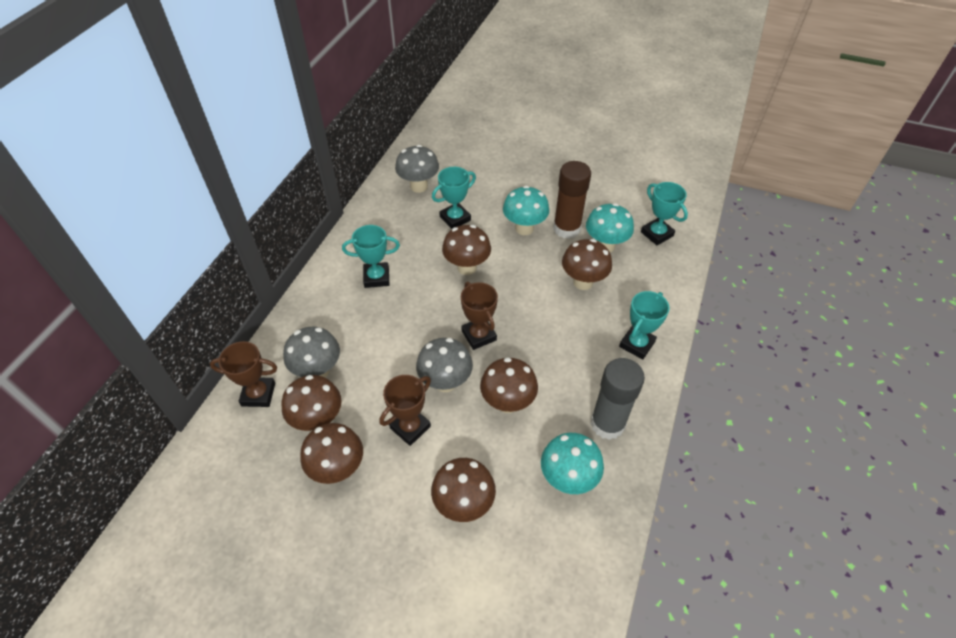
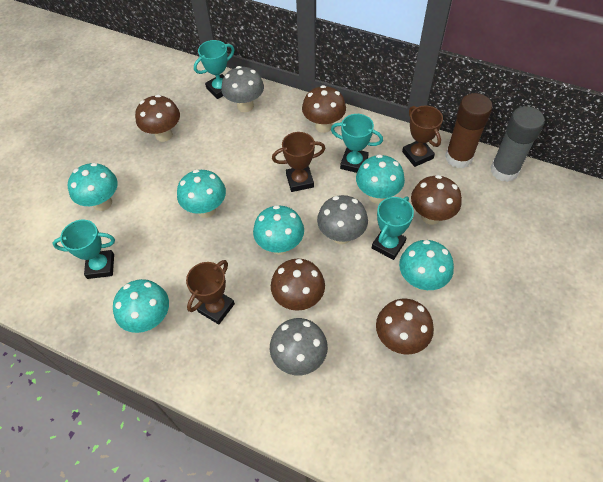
brown mushroom: [281,375,341,431] [300,423,363,484] [431,458,496,522] [442,225,491,275] [480,357,538,413] [562,239,612,290] = 6 -> [135,95,180,142] [271,259,325,311] [302,85,346,133] [376,299,434,354] [411,175,462,225] = 5
turquoise mushroom: [503,186,549,235] [541,433,604,494] [586,203,634,253] = 3 -> [68,163,118,211] [113,279,169,333] [177,169,226,218] [253,205,304,255] [356,154,405,204] [399,240,454,290] = 6

